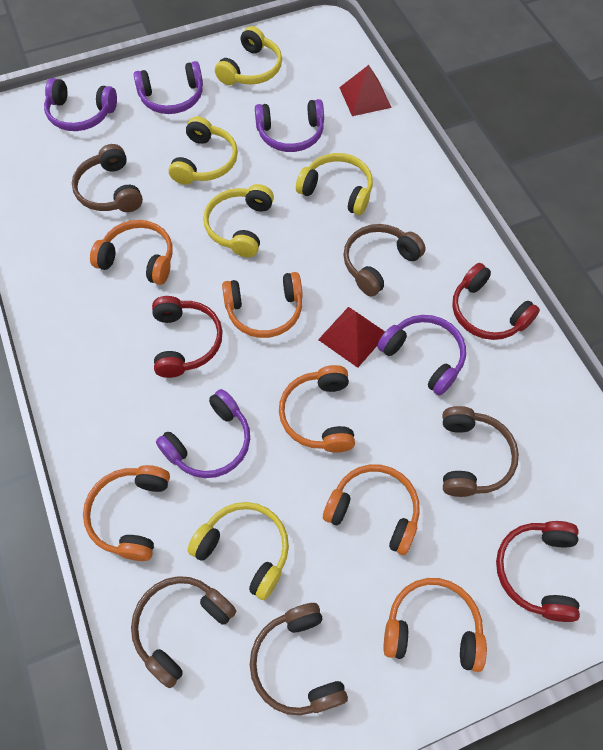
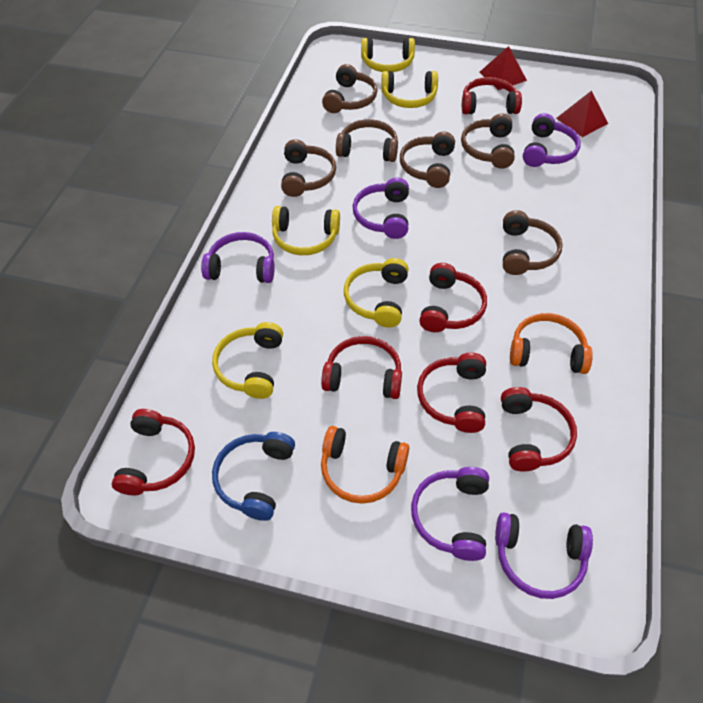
blue headphones: none = 0 -> [212,432,295,521] = 1
brown headphones: [72,144,143,212] [131,576,236,688] [250,603,348,715] [343,224,426,296] [442,406,519,497] = 5 -> [281,139,336,197] [322,64,377,113] [336,119,398,162] [400,132,455,188] [461,113,515,169] [503,210,563,275] = 6
orange headphones: [83,465,170,561] [90,220,173,285] [222,272,303,338] [279,365,355,453] [323,464,420,555] [383,578,487,672] = 6 -> [321,426,409,504] [510,313,593,374] = 2
red headphones: [152,296,223,378] [452,263,540,340] [496,521,580,622] = 3 -> [112,409,195,495] [321,336,402,399] [417,353,486,433] [419,263,487,332] [462,77,522,114] [501,387,577,472] = 6

